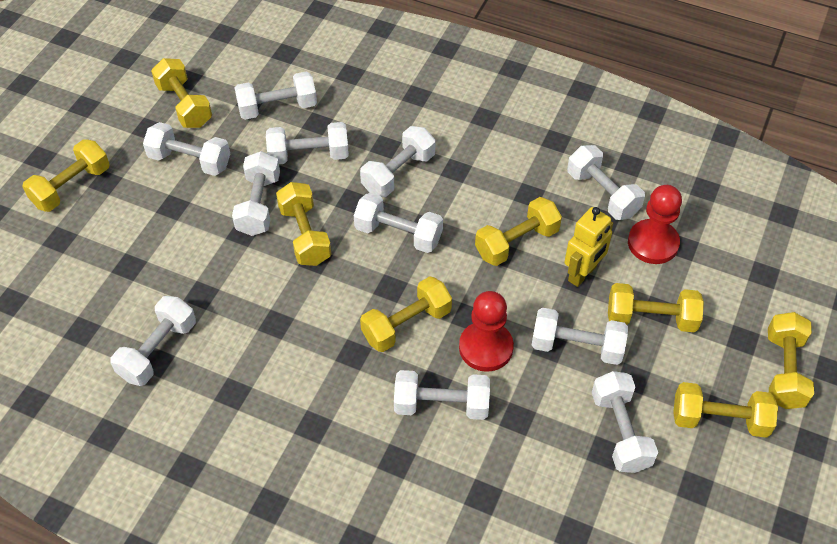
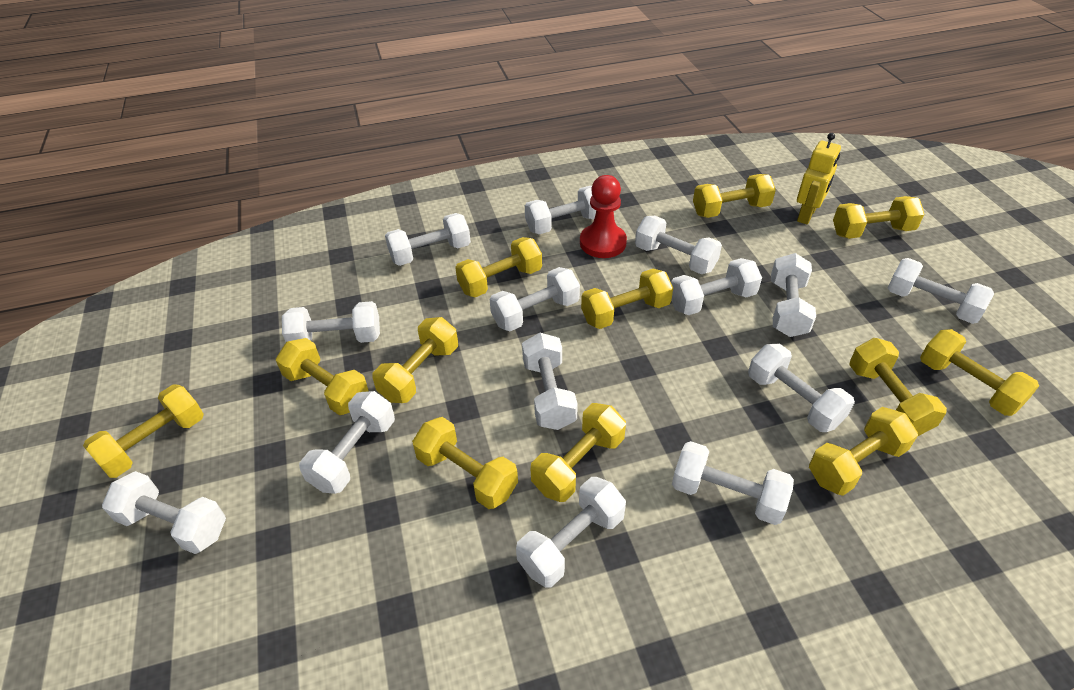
red pawn: [459,291,514,372] [628,185,682,264] = 2 -> [580,175,627,258] = 1
white dumbbell: [110,296,196,386] [143,122,230,176] [232,151,280,236] [235,71,317,120] [266,122,349,164] [354,193,443,253] [360,126,436,197] [394,370,490,420] [531,308,628,365] [567,145,645,220] [592,371,658,473] = 11 -> [102,471,226,554] [282,301,380,343] [299,391,395,494] [385,213,471,266] [490,267,580,331] [516,477,626,588] [522,333,578,430] [525,186,596,234] [635,216,722,274] [671,258,762,315] [672,441,794,525] [748,344,855,432] [771,253,816,337] [888,258,994,324] = 14
yellow dumbbell: [22,139,110,212] [151,58,212,128] [276,182,331,266] [360,276,452,352] [475,197,562,266] [608,283,704,332] [673,382,778,438] [768,312,814,409] = 8 -> [83,385,204,478] [276,338,369,415] [372,317,458,403] [412,417,518,509] [455,237,542,297] [531,403,626,502] [581,269,673,329] [693,174,776,218] [809,407,918,496] [833,196,924,239] [849,338,947,436] [920,329,1039,416] = 12

